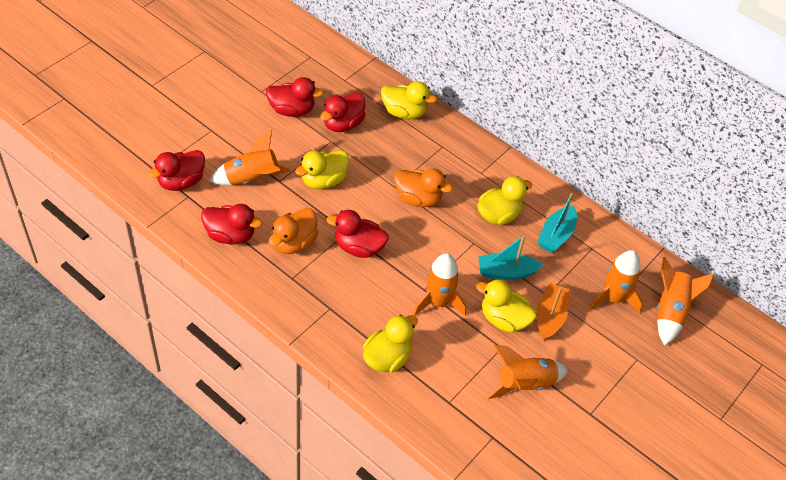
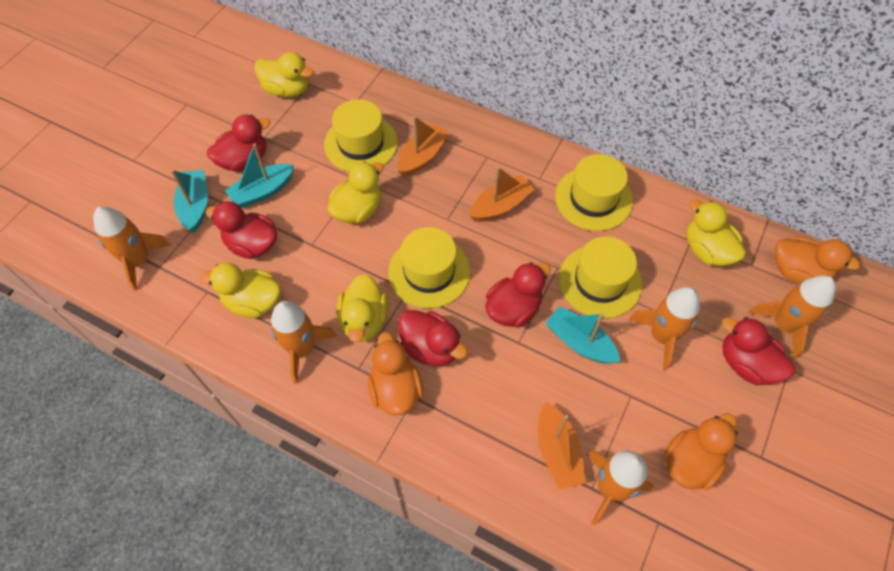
orange boat: [536,283,569,341] = 1 -> [397,116,449,177] [470,167,535,222] [538,402,586,490] = 3
orange duck: [269,208,318,254] [394,168,453,207] = 2 -> [368,332,423,415] [664,413,738,490] [775,237,861,284] = 3
turquoise boat: [478,235,543,280] [537,193,577,253] = 2 -> [170,169,208,232] [225,143,294,208] [545,306,621,364] = 3
yellow hat: none = 0 -> [324,99,398,172] [388,227,471,308] [555,154,633,231] [559,237,642,318] = 4

